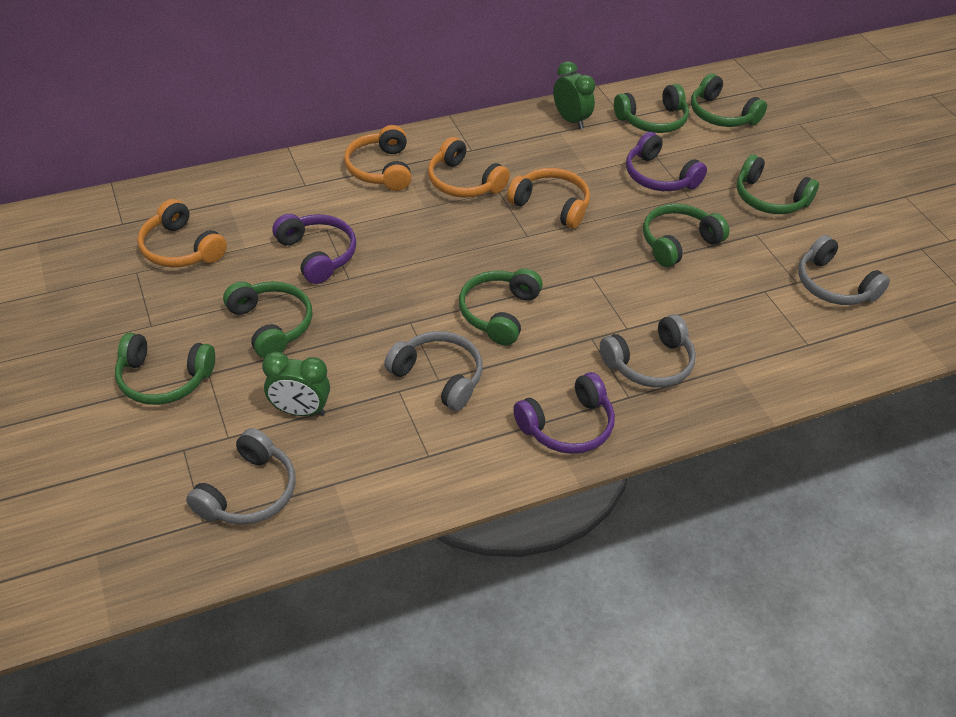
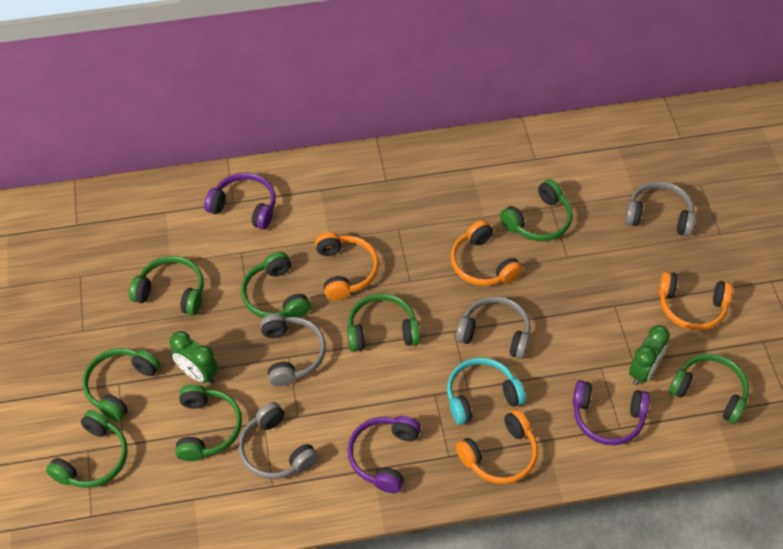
green headphones: [115,333,215,405] [223,281,313,358] [459,268,543,345] [614,84,689,133] [643,204,729,267] [691,73,767,127] [737,154,819,214] = 7 -> [46,410,128,488] [83,348,160,421] [129,256,204,315] [175,384,242,461] [241,252,311,318] [347,294,420,352] [500,179,573,241] [669,354,749,424] = 8
turquoise headphones: none = 0 -> [447,358,526,425] = 1

